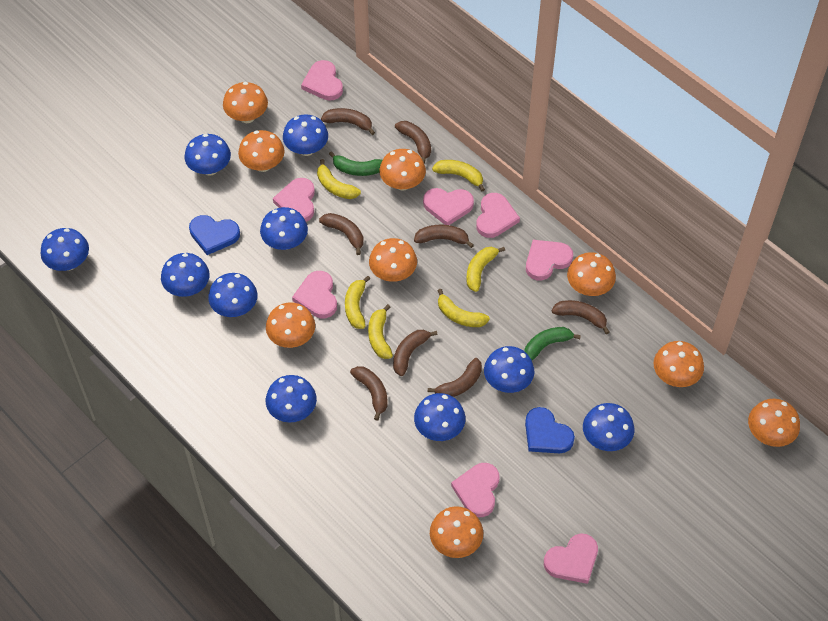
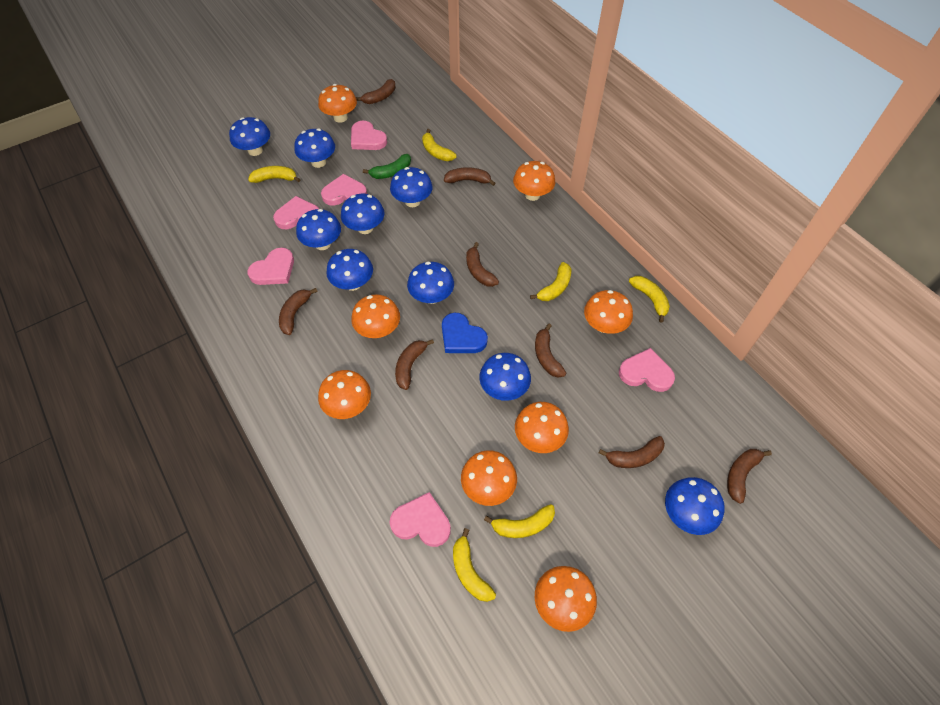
blue heart: [189,215,240,255] [525,407,575,453] = 2 -> [442,312,488,353] = 1
blue mushroom: [41,228,89,271] [161,253,210,297] [185,134,231,176] [208,273,257,317] [260,207,308,250] [266,375,317,422] [283,114,328,156] [414,393,465,441] [484,346,534,393] [583,403,634,451] = 10 -> [229,117,270,156] [295,129,335,168] [296,209,341,250] [326,249,373,291] [341,194,385,234] [390,167,432,207] [407,262,454,304] [479,353,531,401] [665,477,725,535] = 9
green banana: [329,151,382,176] [524,327,581,360] = 2 -> [363,154,411,179] = 1
orange mushroom: [223,82,268,123] [238,130,285,172] [266,302,315,348] [369,238,417,282] [379,149,426,190] [430,506,483,558] [567,252,616,296] [654,341,704,387] [748,399,800,447] = 9 -> [318,84,357,123] [318,370,371,419] [351,294,400,338] [461,450,517,506] [513,161,555,201] [515,402,569,453] [535,566,597,632] [584,290,633,334] = 8
pink heart: [273,178,315,222] [292,271,337,318] [301,60,343,101] [423,188,474,225] [451,463,500,517] [476,193,520,238] [526,240,573,281] [544,533,598,584] = 8 -> [247,248,294,285] [273,196,319,229] [321,174,367,206] [351,121,387,150] [390,492,451,547] [619,348,675,392] = 6

